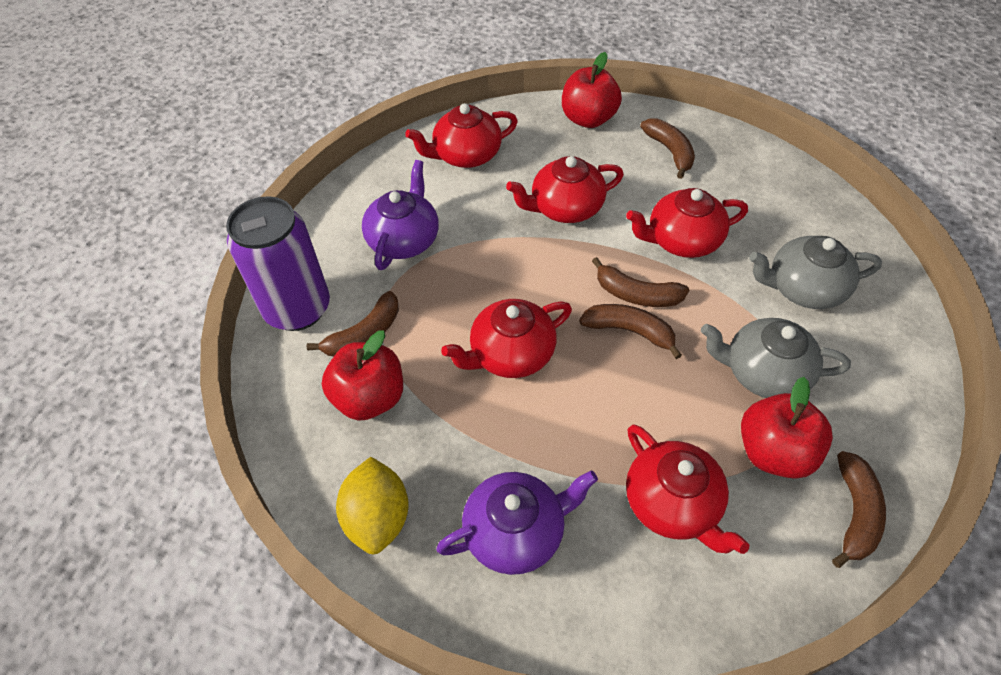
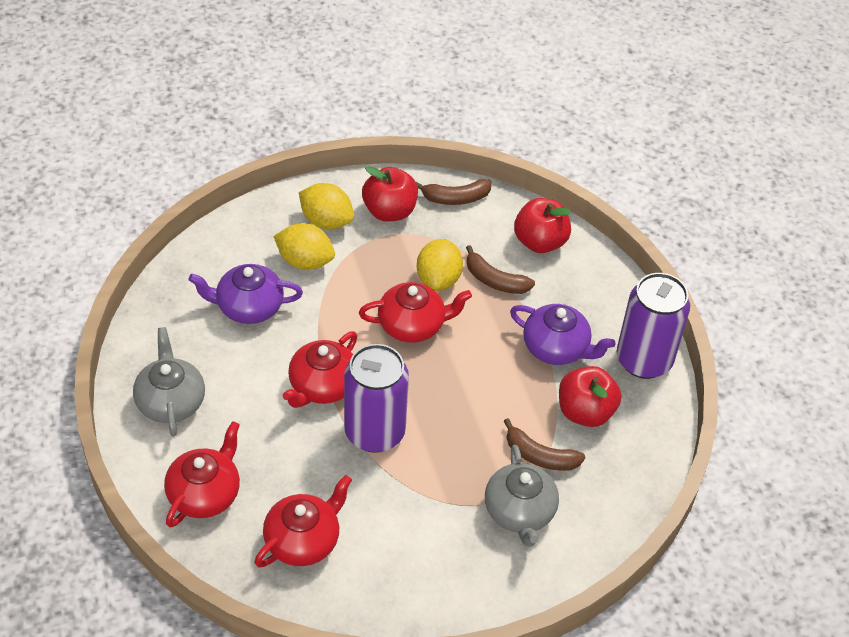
brown banana: [307,291,399,356] [579,304,682,359] [592,257,689,307] [640,118,695,179] [832,451,886,568] = 5 -> [416,179,491,205] [466,245,535,294] [504,418,585,471] = 3
purple can: [226,196,330,331] = 1 -> [344,344,409,453] [617,273,690,379] = 2
red teapot: [405,103,518,168] [441,299,572,378] [506,156,624,223] [626,188,748,258] [626,424,749,554] = 5 -> [164,421,240,528] [254,475,352,568] [283,331,358,408] [359,282,472,343] = 4
yellow lemon: [336,457,409,554] = 1 -> [273,223,335,270] [299,183,354,229] [417,239,463,291] = 3

